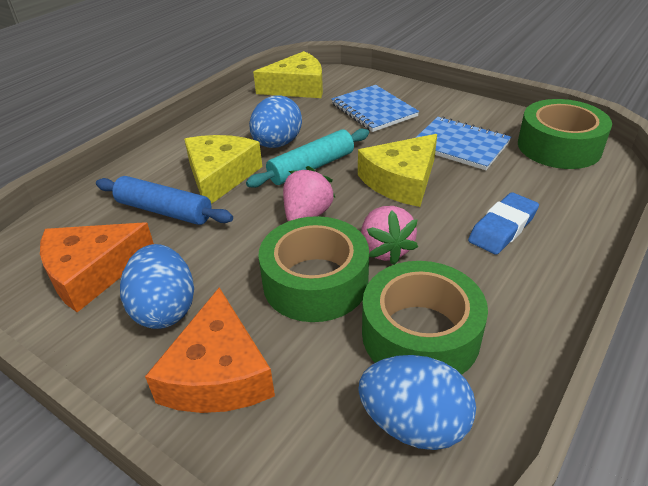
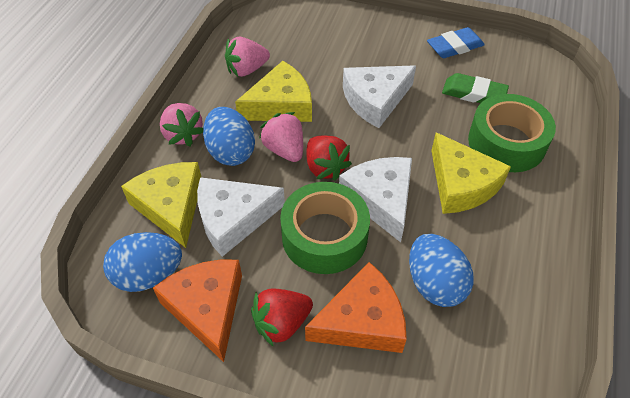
blue notebook: [331,85,419,132] [415,116,511,170] = 2 -> none = 0
blue rolling pin: [96,176,233,225] = 1 -> none = 0
green eraser: none = 0 -> [442,73,509,103] = 1
green tape: [258,216,369,322] [362,261,488,375] [518,99,612,169] = 3 -> [280,182,370,274] [468,94,556,172] = 2
pink strawberry: [283,166,336,221] [361,206,418,265] = 2 -> [160,103,203,146] [225,37,270,77] [259,112,303,162] = 3
red strawberry: none = 0 -> [251,288,313,347] [307,135,352,181] = 2
turquoise rolling pin: [246,128,369,188] = 1 -> none = 0
white cheese: none = 0 -> [197,177,285,257] [339,157,412,242] [343,65,416,128] = 3

